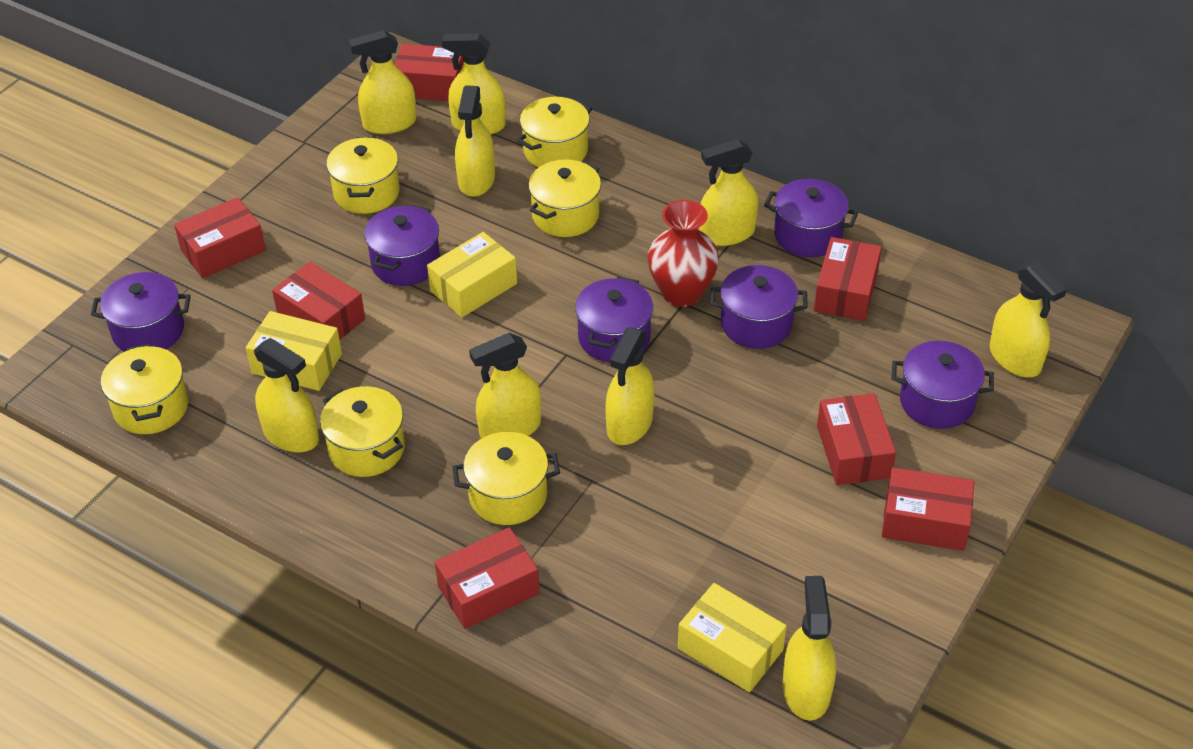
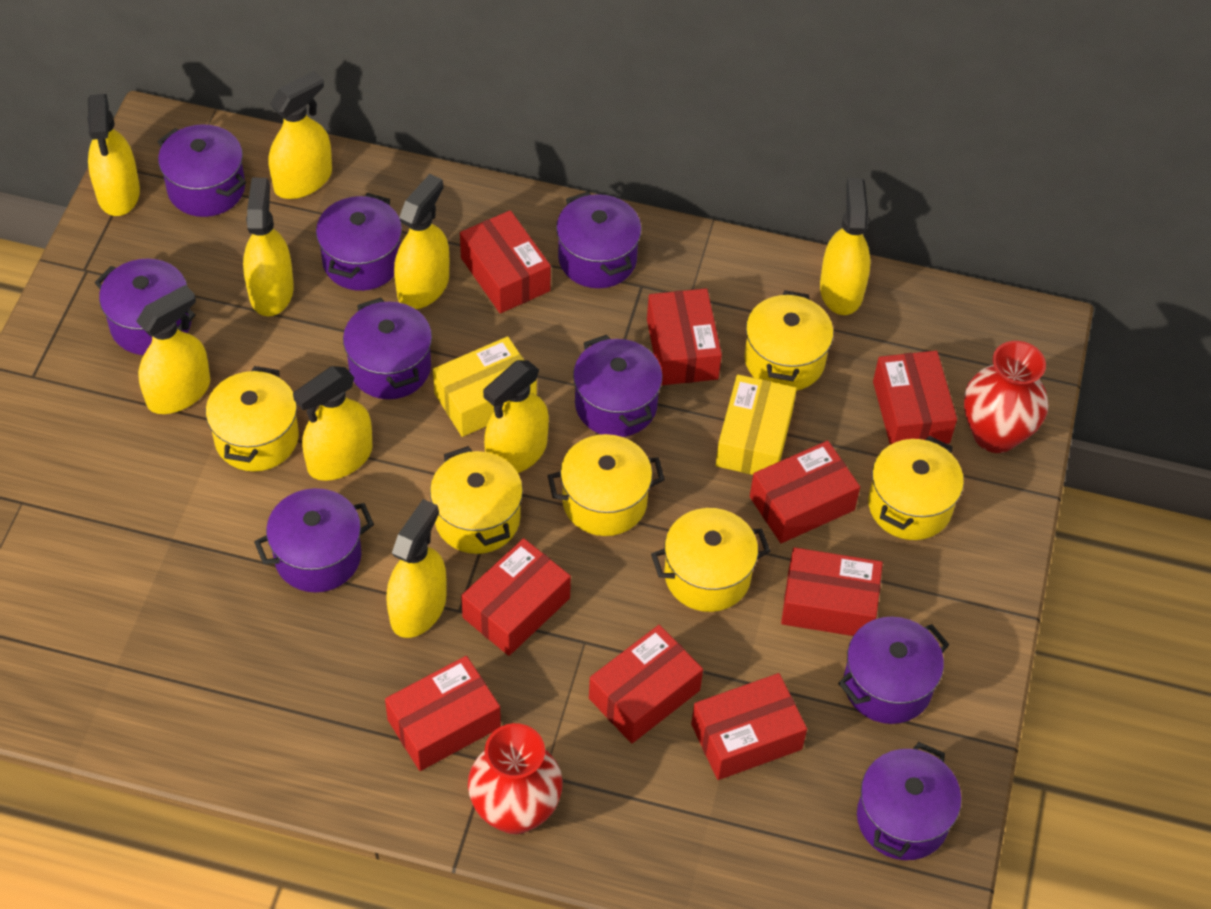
purple pot: [91,272,191,352] [364,204,440,286] [575,276,653,363] [710,265,808,349] [764,179,858,257] [891,341,994,429] = 6 -> [94,259,195,355] [157,124,246,217] [254,488,374,592] [316,193,402,291] [343,298,432,399] [556,192,642,288] [573,335,663,437] [838,617,950,724] [857,742,961,860] = 9
red box: [174,197,266,278] [272,262,365,340] [395,44,464,101] [435,527,539,629] [814,237,882,321] [817,393,896,485] [882,467,974,551] = 7 -> [385,656,501,771] [460,210,551,313] [461,538,571,656] [589,625,703,744] [647,288,722,385] [691,673,807,780] [750,441,860,543] [781,547,883,636] [873,351,957,445] = 9
red vase: [647,200,719,307] = 1 -> [468,723,563,834] [964,341,1048,453] = 2
yellow box: [246,311,342,391] [427,232,517,318] [678,583,787,692] = 3 -> [433,336,537,437] [716,374,797,475] = 2

